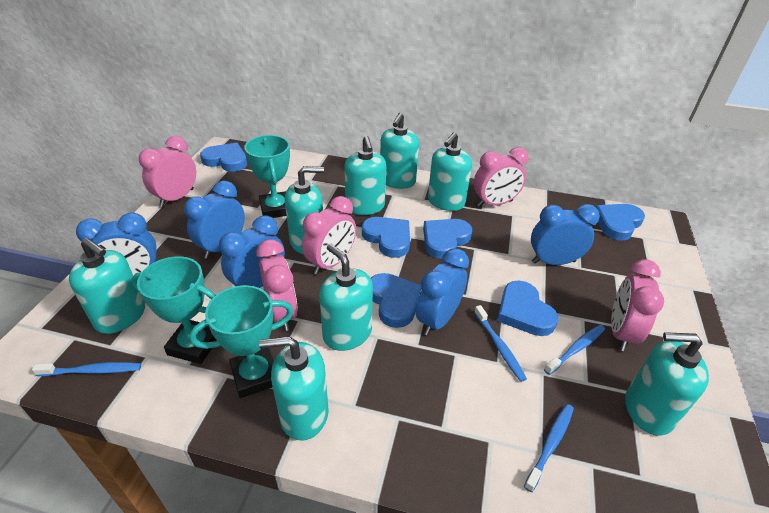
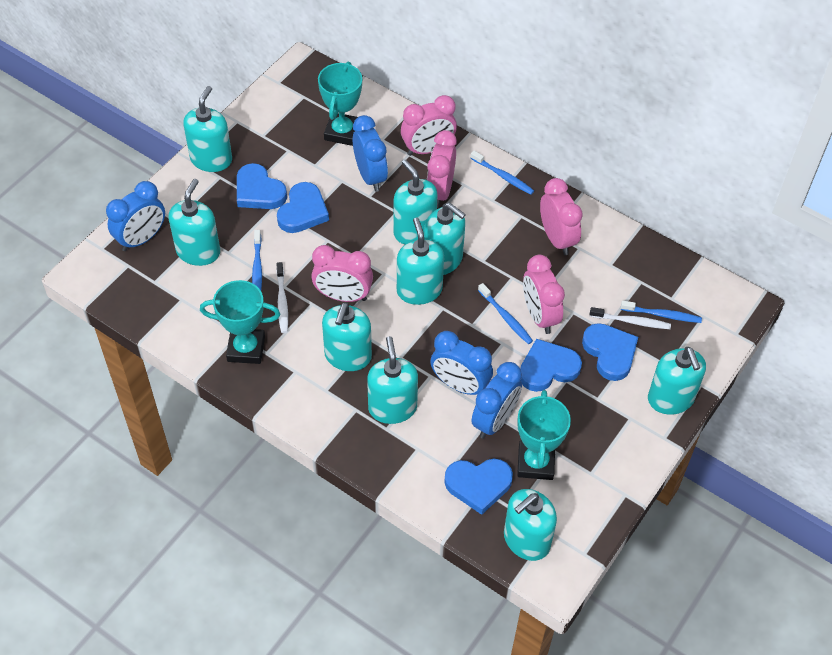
blue clock: [76,212,157,276] [184,181,245,259] [219,215,285,288] [416,248,469,336] [531,204,600,265] = 5 -> [106,181,165,251] [353,115,388,192] [430,331,493,395] [471,362,522,439] = 4
blue heart: [200,143,247,172] [362,217,410,258] [371,273,422,328] [423,219,472,259] [497,281,558,336] [596,204,645,241] = 6 -> [237,163,287,209] [277,182,329,233] [444,459,513,515] [520,339,582,392] [582,323,638,381] = 5
turquoise soap dispenser: [69,238,145,334] [259,336,329,441] [285,166,324,254] [319,244,373,351] [344,136,386,215] [380,113,419,189] [428,132,472,211] [625,332,709,436] = 8 -> [169,179,220,266] [183,86,232,172] [322,302,372,371] [367,336,418,424] [393,160,438,244] [397,218,444,305] [424,203,466,275] [504,489,557,561] [648,347,706,415] = 9
white toothbrush: none = 0 -> [276,262,288,333] [590,307,671,329] = 2

